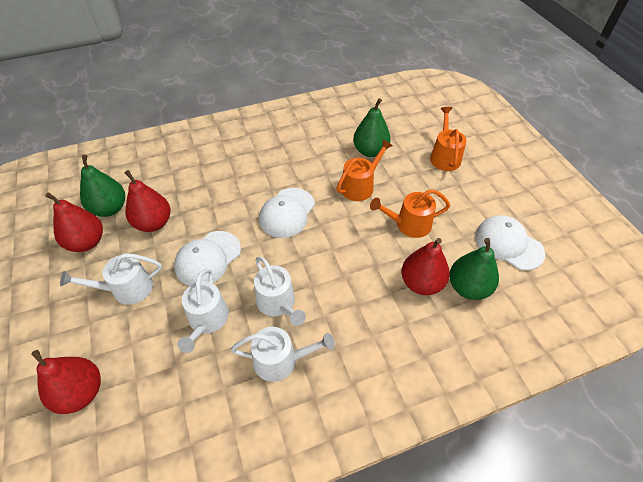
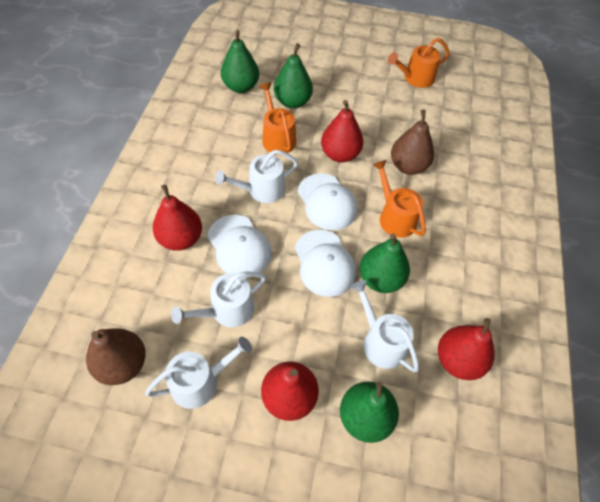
brown pear: none = 0 -> [86,329,146,385] [391,110,434,175] = 2
green pear: [80,155,125,217] [353,98,391,157] [450,238,499,300] = 3 -> [221,30,259,93] [274,43,313,108] [340,382,399,443] [360,233,410,293] = 4

